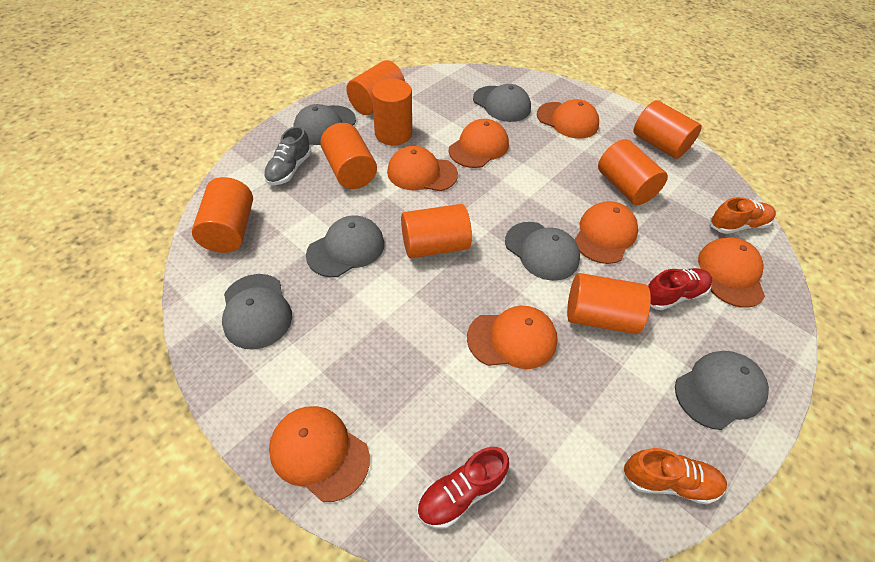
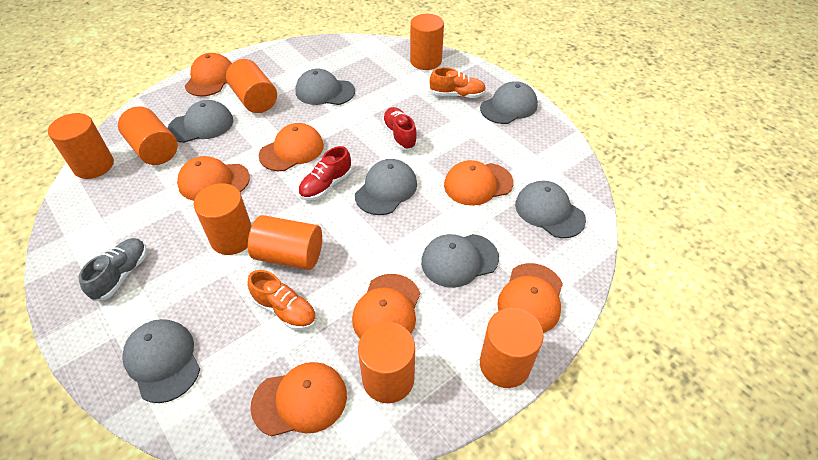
grey cap: [222,274,292,350] [294,104,356,145] [306,215,384,277] [473,84,531,122] [505,222,580,281] [675,351,769,430] = 6 -> [122,319,200,403] [168,100,233,143] [295,69,355,105] [355,159,417,215] [421,234,499,288] [480,81,538,124] [515,181,586,238] = 7

